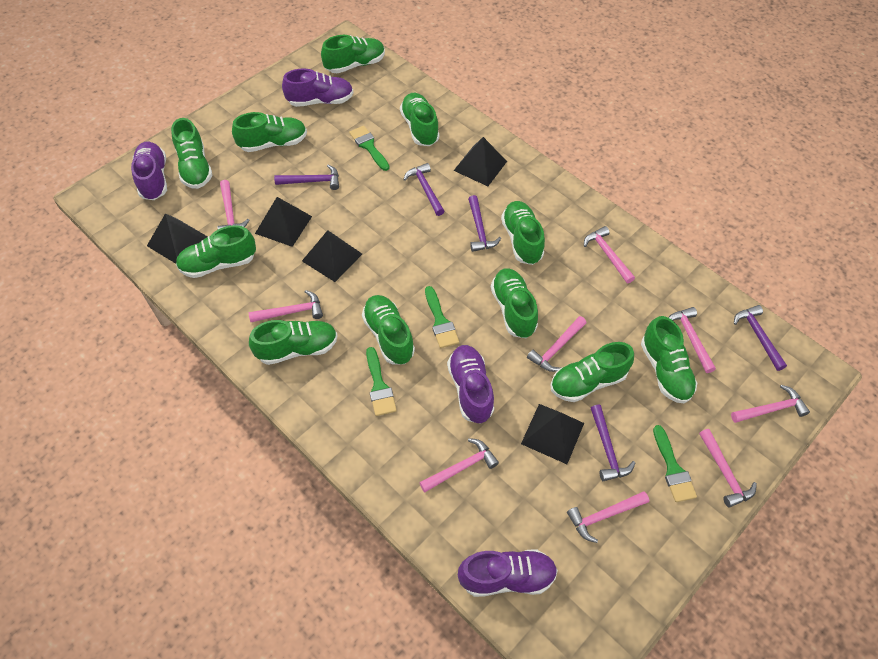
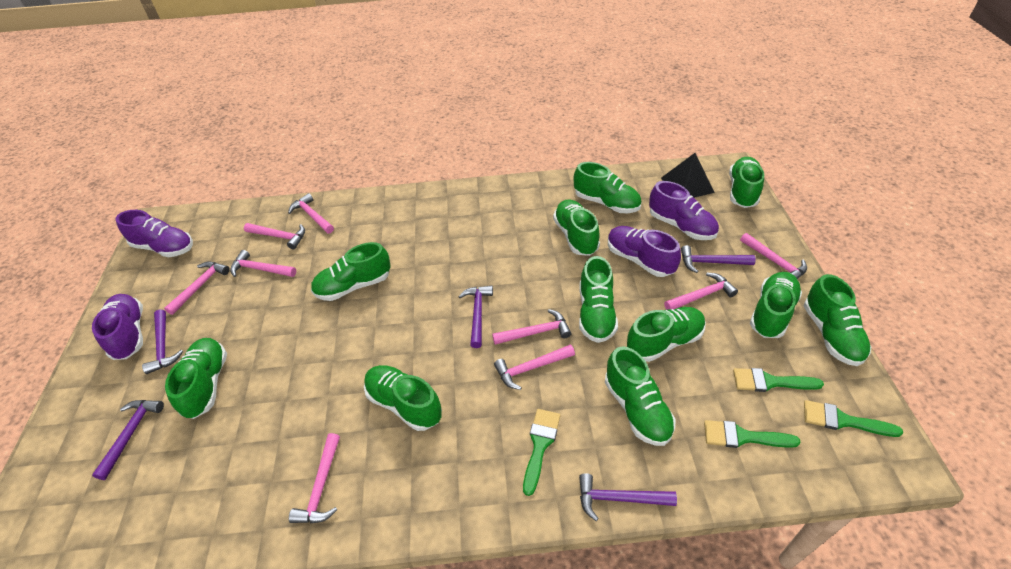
black pyramid: [147,214,208,264] [255,197,312,247] [302,230,362,282] [453,137,507,186] [521,404,584,464] = 5 -> [661,153,715,198] = 1

